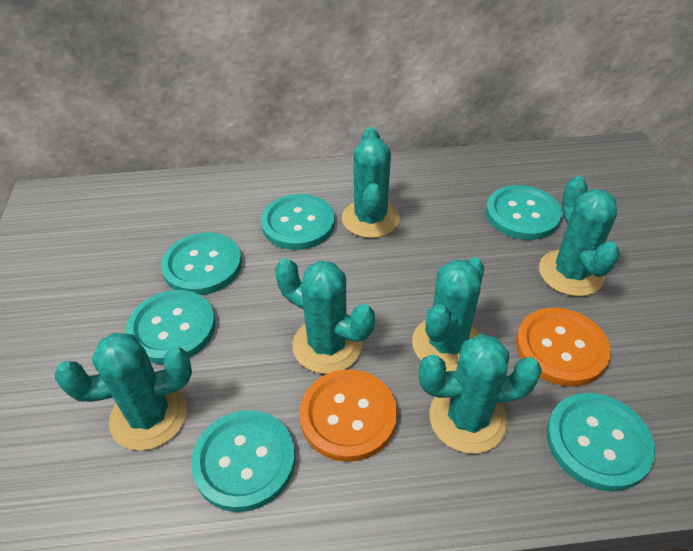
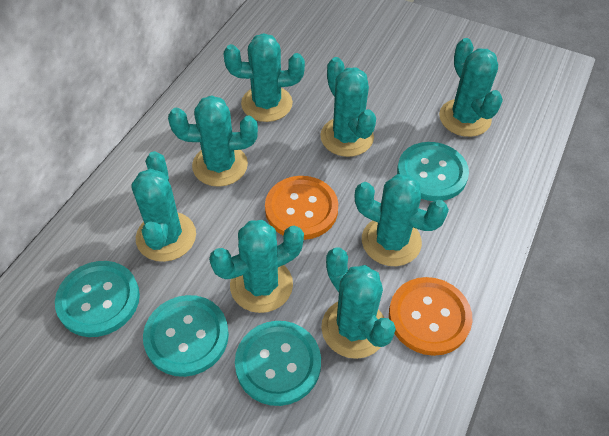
turquoise button: [126,290,215,364] [161,232,242,295] [191,410,295,512] [261,194,335,250] [486,185,562,240] [547,393,655,491] = 6 -> [55,261,140,337] [143,295,229,377] [235,321,321,406] [397,142,469,201] = 4
turquoise cactus: [55,333,192,450] [275,258,375,374] [342,127,400,238] [412,257,484,371] [419,334,542,453] [539,176,620,296] = 6 -> [131,151,196,262] [168,95,258,187] [209,220,304,313] [224,33,305,122] [320,57,376,157] [321,247,396,359] [355,174,449,266] [439,38,503,137] = 8

